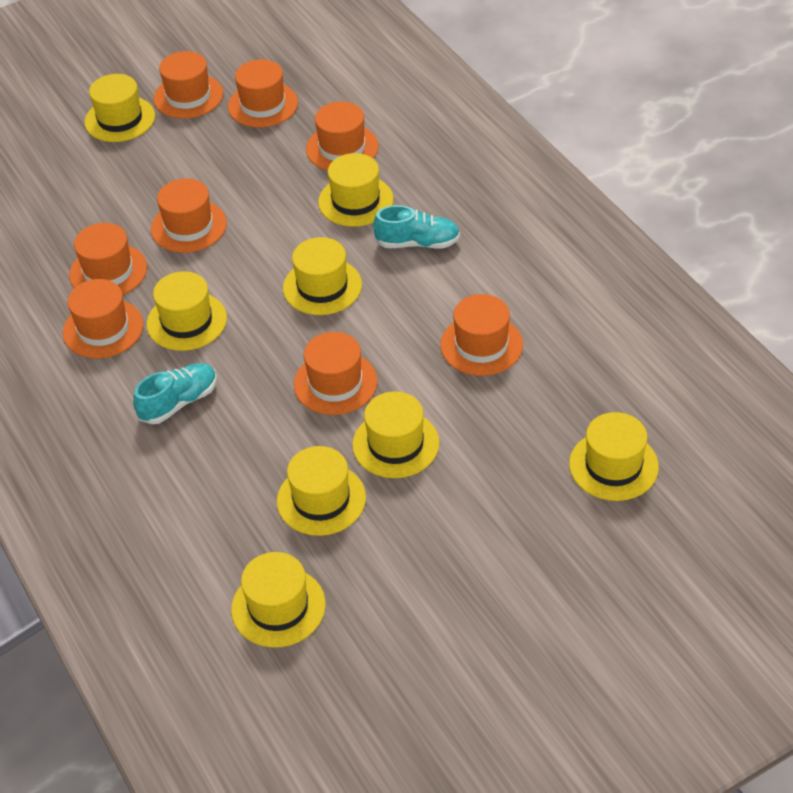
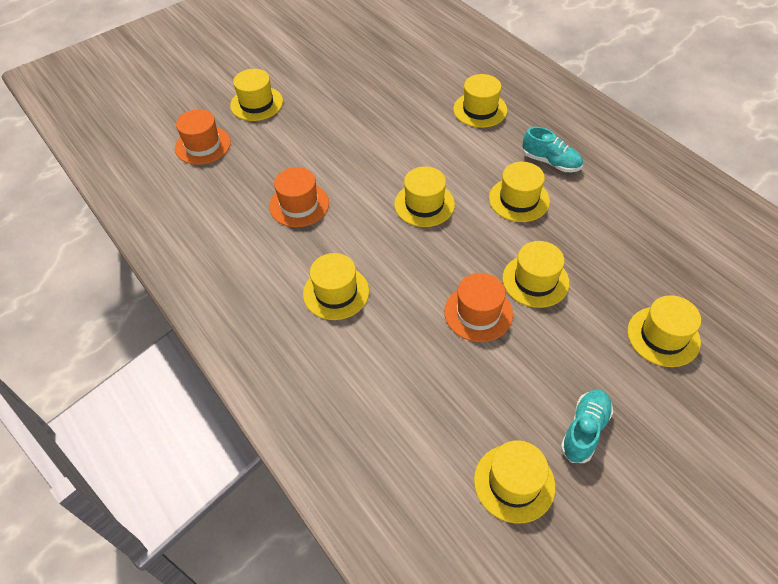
orange hat: [63,279,143,358] [69,223,147,295] [151,178,227,253] [154,51,223,119] [228,59,298,128] [294,332,378,415] [306,101,379,171] [440,294,523,376] = 8 -> [175,109,231,165] [269,167,329,227] [444,273,513,342] = 3

